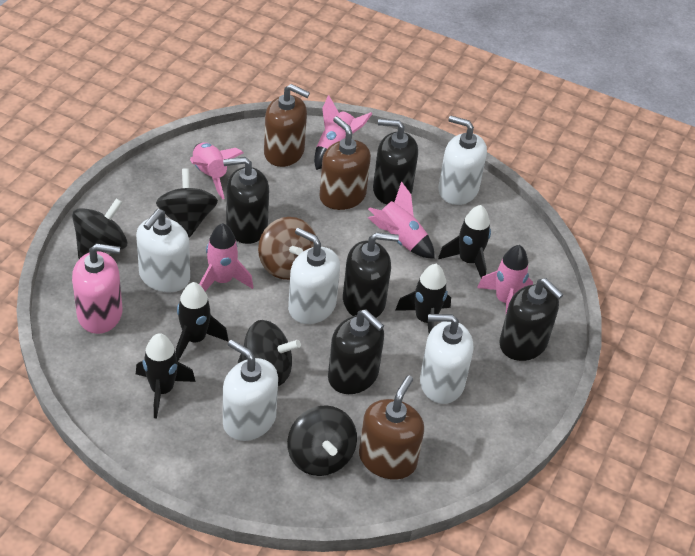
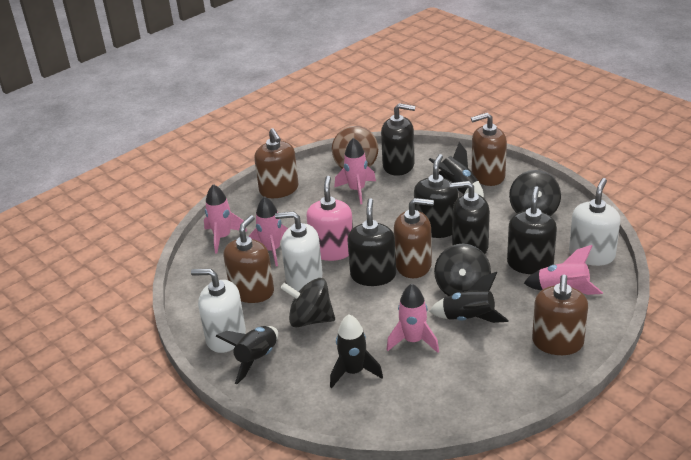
black spinning top: [72,198,128,259] [156,168,218,238] [238,320,301,386] [287,405,357,476] = 4 -> [281,278,335,328] [434,244,491,296] [509,170,561,216] = 3
brown soap dispenser: [264,84,310,167] [319,116,371,210] [359,375,424,479] = 3 -> [223,215,274,303] [254,128,298,198] [394,198,434,278] [471,113,507,186] [532,275,588,355] = 5
white soap dispenser: [136,209,190,293] [223,340,278,441] [288,228,340,324] [420,314,473,404] [438,116,487,205] = 5 -> [191,269,246,353] [275,212,323,292] [569,178,620,266] = 3

